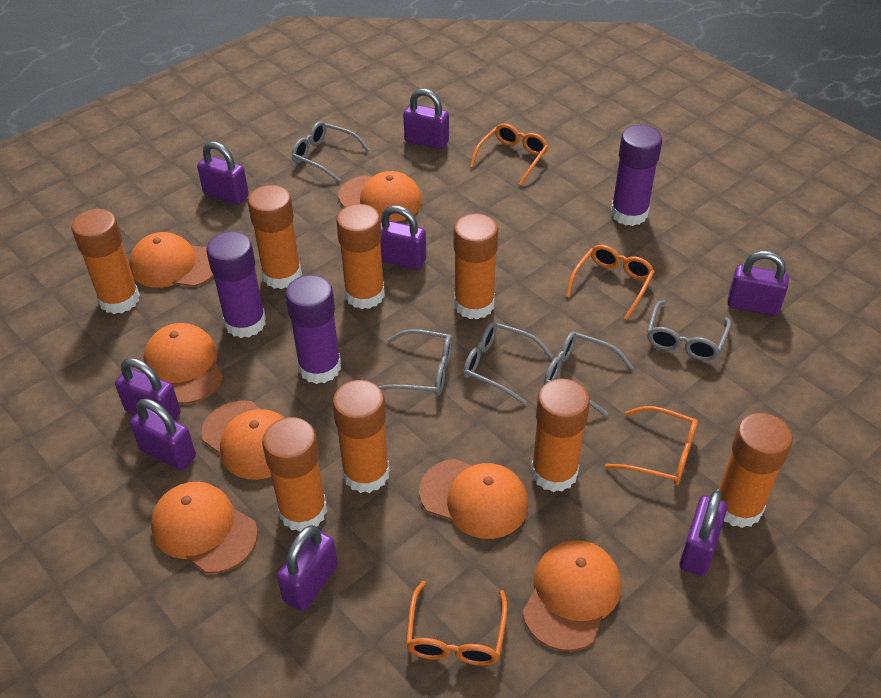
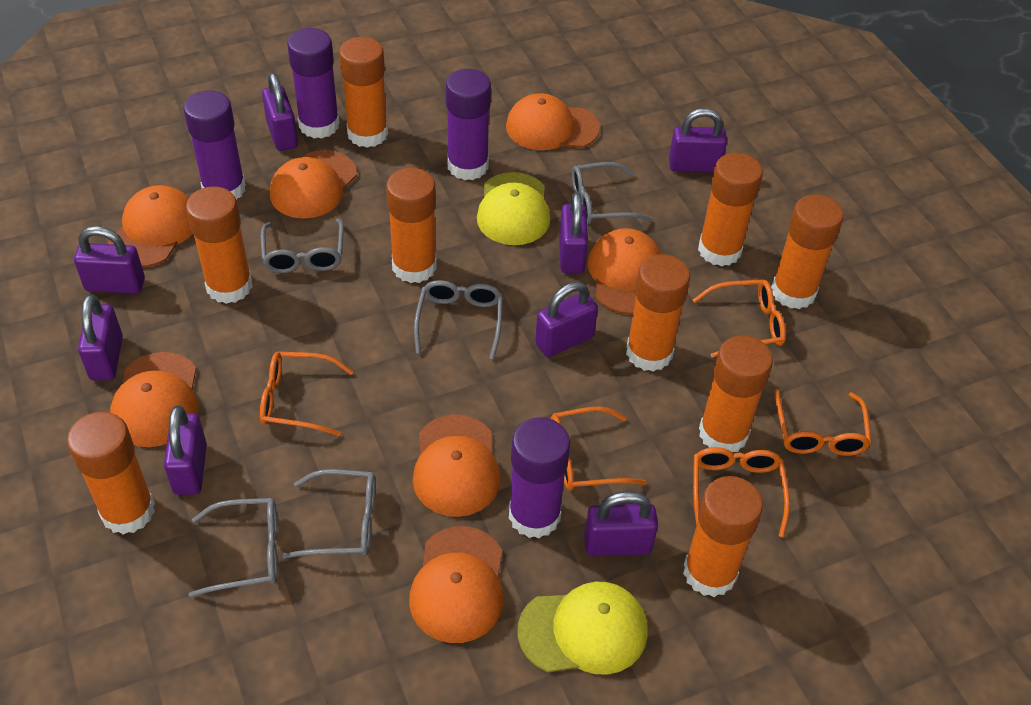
orange glasses: [406,581,508,666] [470,123,549,186] [566,245,655,320] [605,406,698,485] = 4 -> [260,352,353,436] [551,406,646,491] [693,280,786,358] [693,447,790,537] [774,389,872,456] = 5
orange glue stick: [71,209,140,314] [248,185,302,289] [262,417,327,532] [332,380,389,493] [336,204,385,309] [454,213,498,320] [531,379,590,492] [718,413,793,528] = 8 -> [67,412,155,535] [186,186,253,304] [339,37,388,148] [386,168,437,283] [626,254,690,372] [683,476,763,597] [698,153,763,266] [699,336,773,452] [771,194,844,309] = 9
purple glue stick: [206,231,266,338] [285,275,341,384] [611,125,662,226] = 3 -> [183,90,246,200] [287,28,340,139] [446,69,491,180] [509,417,570,538] = 4
yellow cap: none = 0 -> [477,172,550,245] [518,582,648,675] = 2

